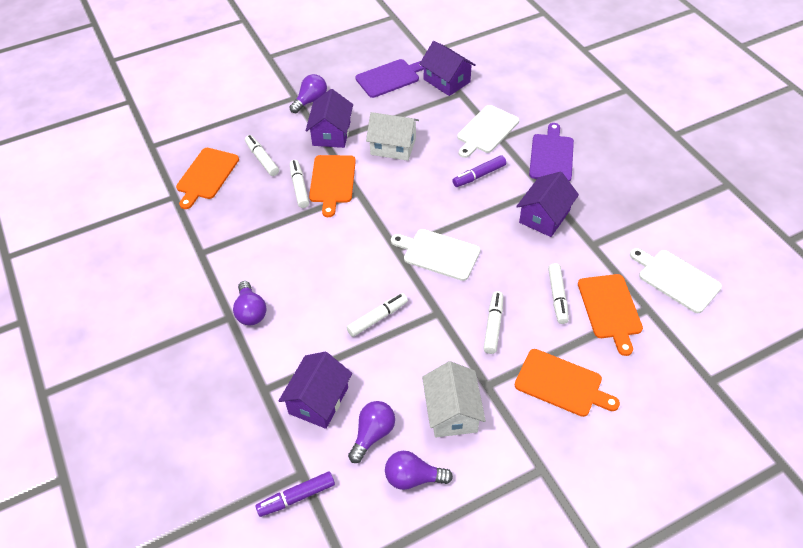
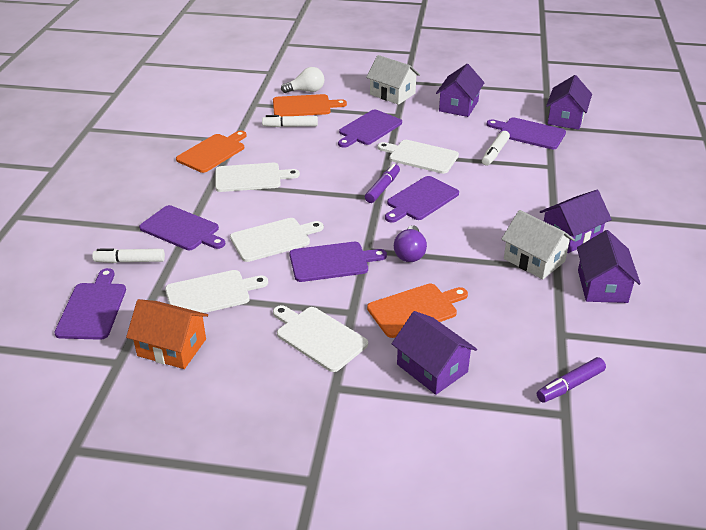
orange cutting board: [176,148,239,209] [309,155,356,217] [515,349,620,417] [578,274,643,356] = 4 -> [176,131,247,173] [273,94,347,117] [367,284,468,338] = 3
orange house: none = 0 -> [126,299,208,369] = 1
purple cutting board: [355,59,424,98] [529,123,574,182] = 2 -> [54,268,126,340] [139,205,225,250] [289,242,387,282] [338,110,402,148] [385,176,459,223] [486,118,566,149] = 6
purple house: [279,352,352,429] [305,89,353,148] [420,41,476,96] [516,171,579,237] = 4 -> [392,311,477,395] [436,64,485,117] [540,190,612,253] [546,75,592,130] [577,230,641,303] = 5
purple light bulb: [233,281,267,325] [289,74,327,113] [348,401,395,463] [385,451,453,490] = 4 -> [394,225,427,262] = 1
white cutting board: [391,229,480,281] [457,105,519,158] [630,248,722,313] = 3 -> [165,270,268,313] [215,163,300,192] [230,218,324,262] [273,305,368,372] [377,140,459,174] = 5
white light bulb: none = 0 -> [281,67,324,93] = 1
white marker: [245,135,279,176] [290,160,309,208] [346,293,408,337] [484,291,503,354] [548,263,569,324] = 5 -> [92,248,165,263] [262,115,318,127] [482,131,510,166] = 3

